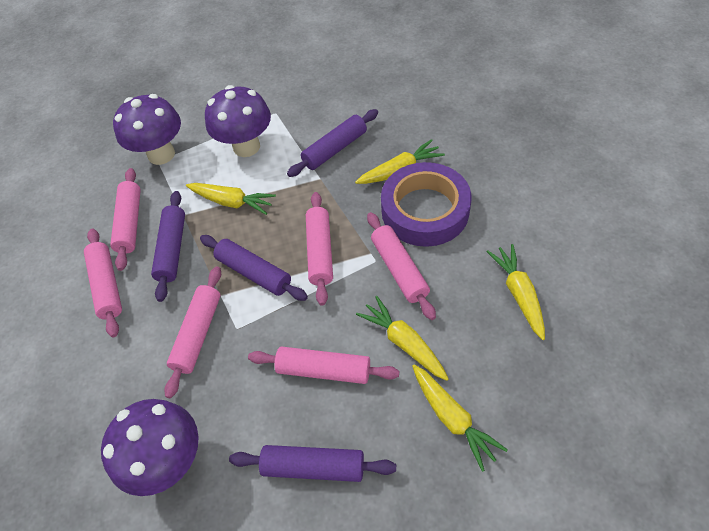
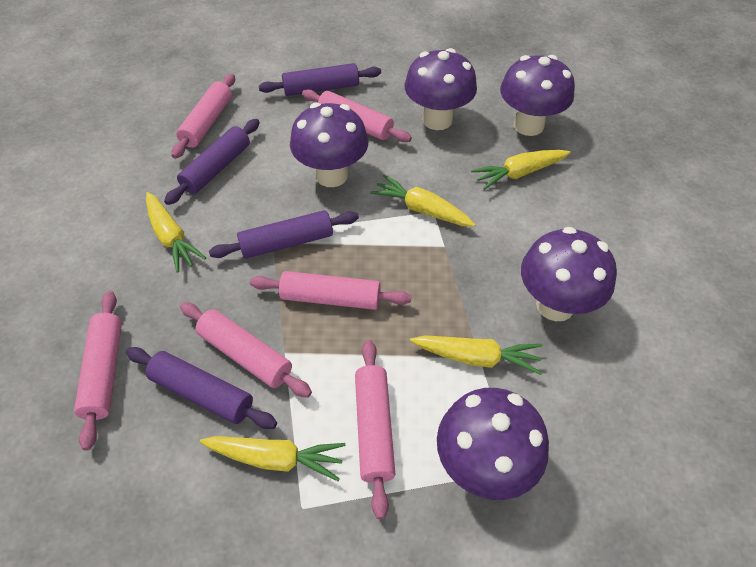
purple mushroom: [101,399,199,496] [113,94,181,165] [205,85,271,157] = 3 -> [290,103,368,187] [404,48,477,130] [437,388,549,500] [500,55,575,136] [521,227,617,321] = 5
purple tape: [381,162,472,247] = 1 -> none = 0

